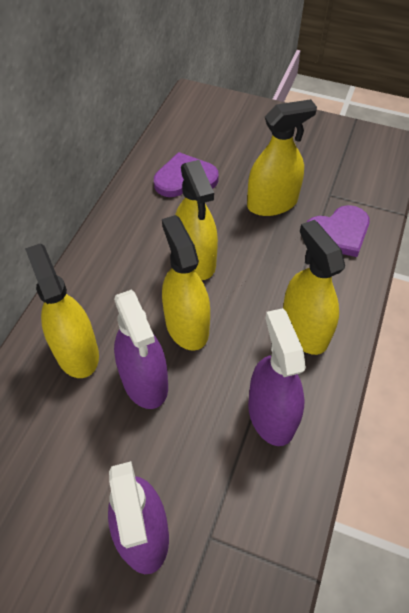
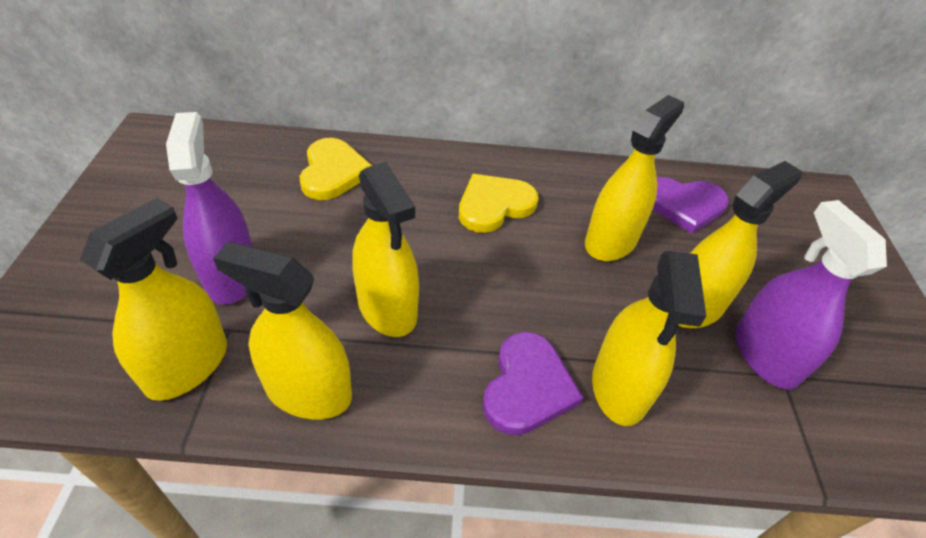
purple spray bottle: [108,461,169,574] [114,290,168,409] [248,308,306,446] = 3 -> [166,112,253,305] [735,200,887,389] = 2
yellow heart: none = 0 -> [300,138,372,200] [459,174,539,233] = 2
yellow spray bottle: [25,243,99,378] [162,215,210,351] [175,160,218,280] [247,99,317,216] [283,220,345,355] = 5 -> [80,198,227,401] [213,242,352,419] [352,162,419,337] [585,95,684,261] [592,251,706,426] [678,161,802,328] = 6

